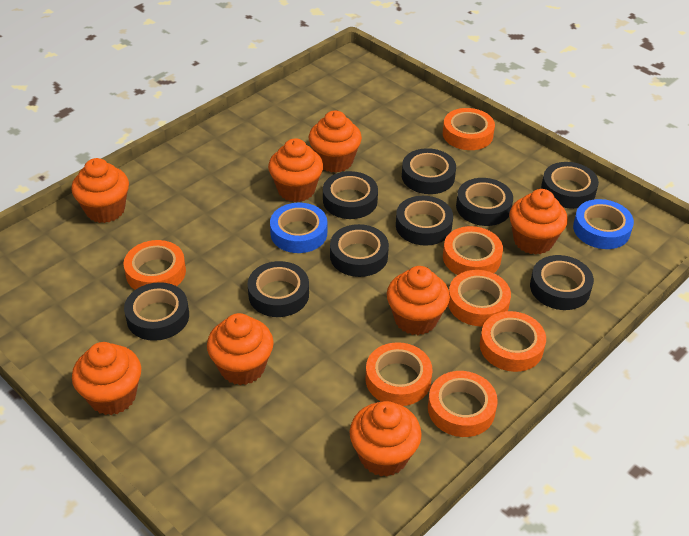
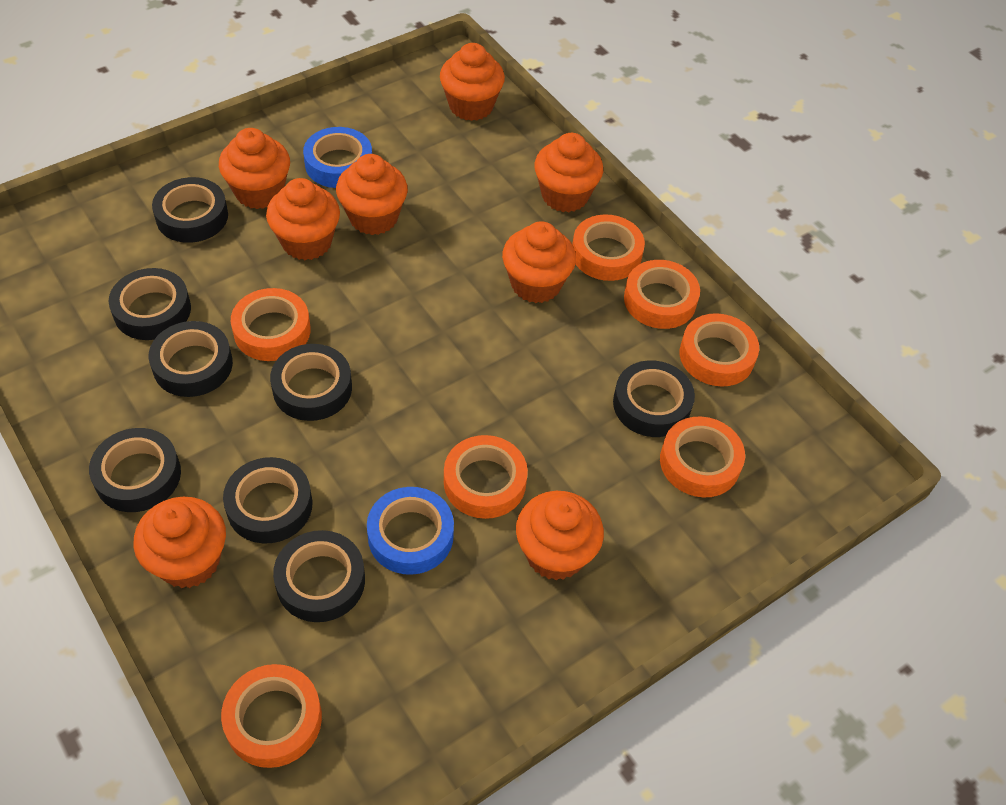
black tape: [124,282,189,341] [248,261,309,317] [323,171,378,219] [330,224,389,277] [396,196,453,246] [402,148,456,194] [456,178,513,226] [530,255,594,310] [541,162,599,209] = 9 -> [89,428,181,512] [109,268,191,340] [149,321,233,397] [152,177,228,243] [223,457,312,544] [270,344,352,421] [273,530,365,622] [613,360,695,437] = 8

